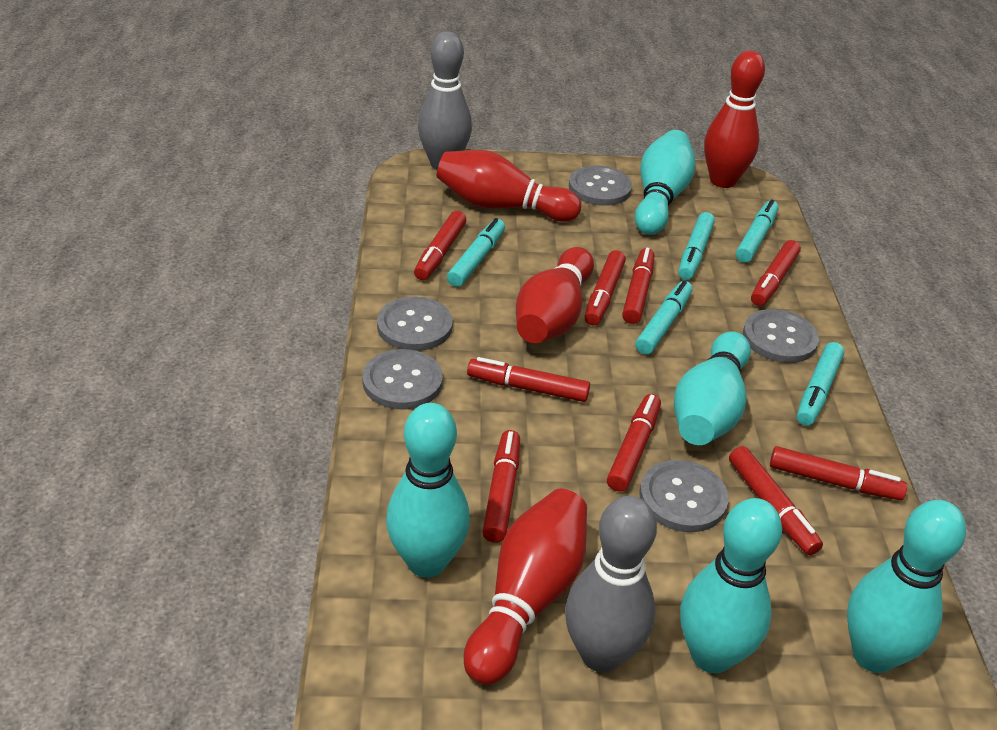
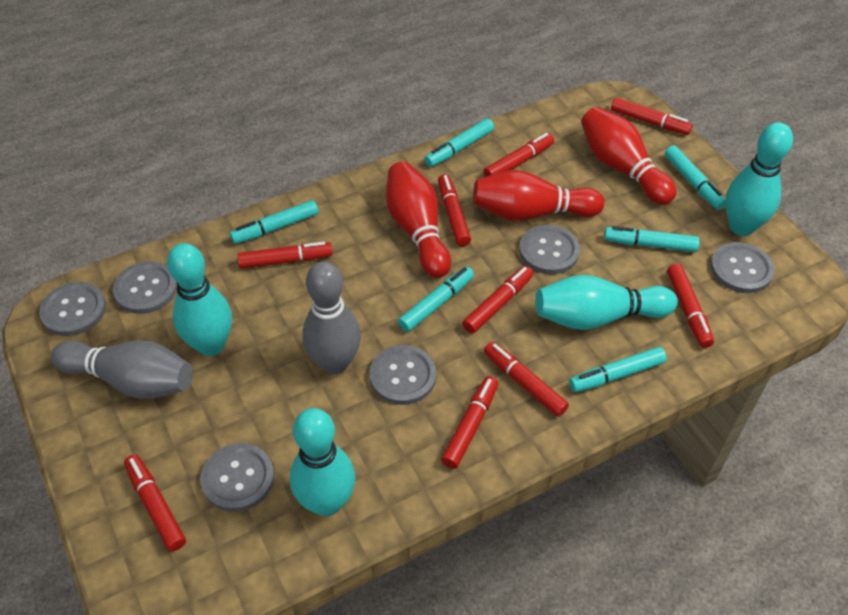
grey button: [362,349,443,410] [377,297,453,351] [569,166,632,206] [640,460,729,532] [743,309,819,363] = 5 -> [39,282,106,336] [113,261,177,314] [200,443,274,512] [370,345,436,405] [519,225,580,274] [710,242,775,293] = 6
red bowling pin: [437,150,581,222] [464,488,587,685] [516,247,594,343] [704,50,765,188] = 4 -> [386,162,451,278] [473,170,604,221] [581,107,677,205] = 3
turquoise bowling pin: [386,403,470,578] [635,130,695,235] [674,331,751,445] [680,498,782,673] [847,500,966,673] = 5 -> [167,243,232,356] [290,408,356,516] [535,275,678,330] [725,123,793,236] = 4
turquoise marker: [447,218,505,287] [635,280,693,355] [678,212,715,280] [736,199,779,263] [797,342,844,426] = 5 -> [230,200,318,244] [398,266,474,332] [424,118,494,167] [569,347,667,392] [604,226,700,252] [665,145,726,210] = 6

